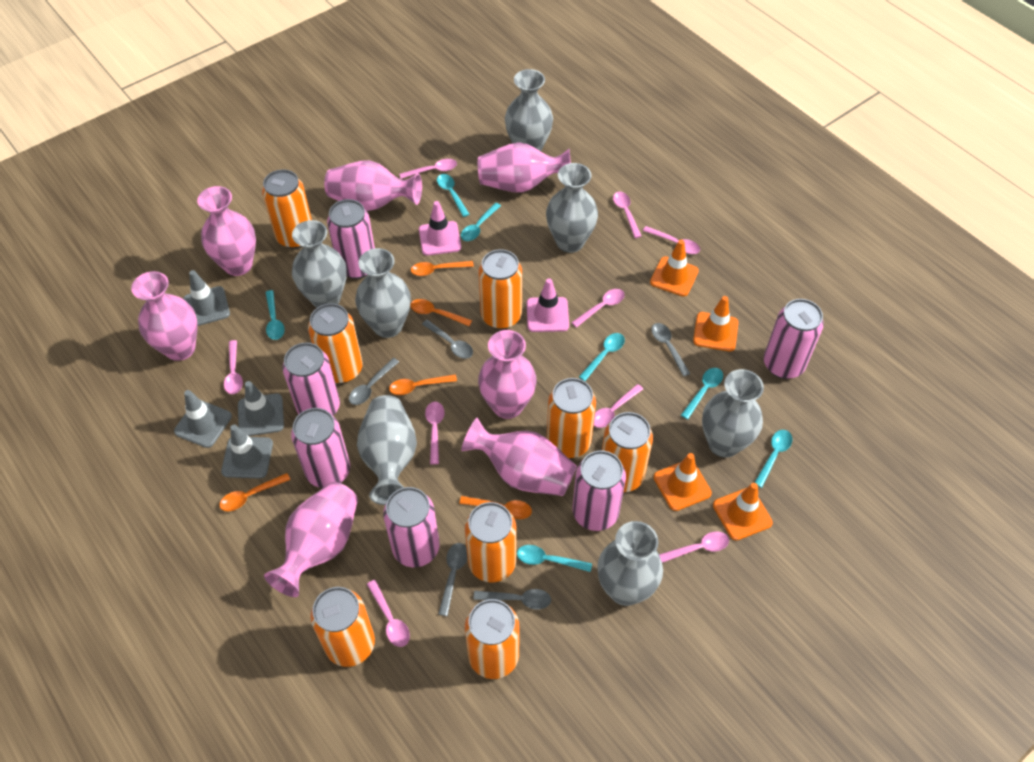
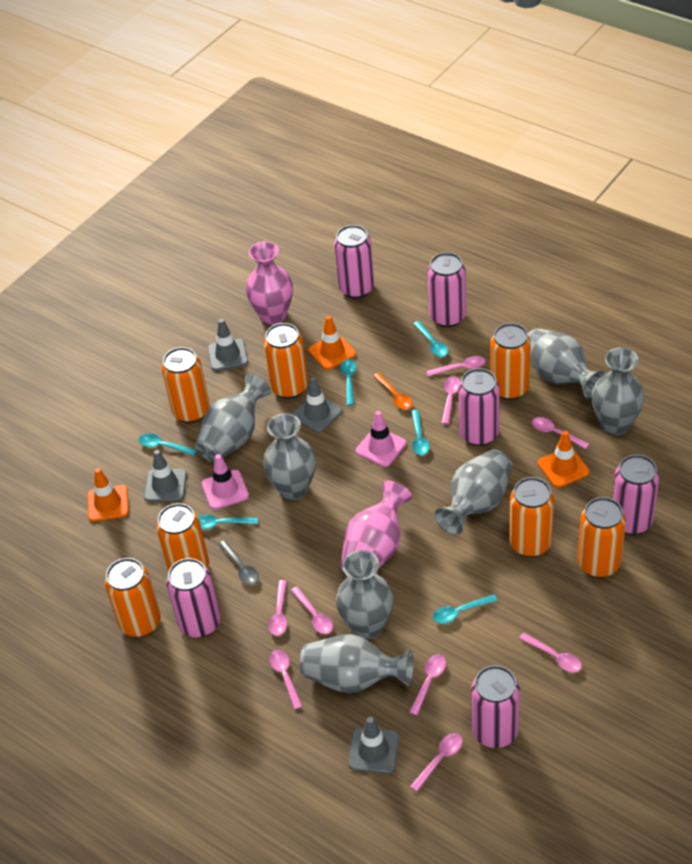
grey spoon: [349,358,399,405] [422,320,473,359] [438,543,467,616] [473,589,551,610] [651,323,690,377] = 5 -> [219,540,259,585] = 1
orange can: [262,169,312,249] [308,303,363,383] [311,587,375,667] [465,502,516,582] [465,599,519,679] [478,249,522,329] [547,378,596,458] [602,412,653,492] = 8 -> [105,558,161,637] [156,503,209,572] [162,347,210,423] [263,323,308,399] [491,323,531,400] [509,477,554,557] [578,497,626,578] = 7
orange spoon: [219,473,290,511] [389,374,457,395] [410,299,472,326] [411,261,474,276] [459,496,532,519] = 5 -> [373,373,412,409] = 1
orange traffic cone: [650,240,699,296] [653,453,712,511] [693,296,739,352] [713,483,773,541] = 4 -> [87,468,129,522] [309,316,356,370] [538,431,590,488] = 3
pink vase: [131,271,198,361] [197,186,256,276] [264,482,358,597] [324,160,422,211] [461,418,577,496] [478,142,571,193] [478,330,537,419] = 7 -> [246,241,293,325] [340,481,412,570] = 2
turquoise spoon: [265,290,285,340] [437,174,470,217] [461,203,501,241] [517,545,592,572] [579,333,625,381] [681,368,723,420] [754,430,792,488] = 7 -> [139,433,197,456] [198,515,258,529] [340,359,357,406] [411,410,430,455] [413,321,448,357] [433,594,498,623] = 6

